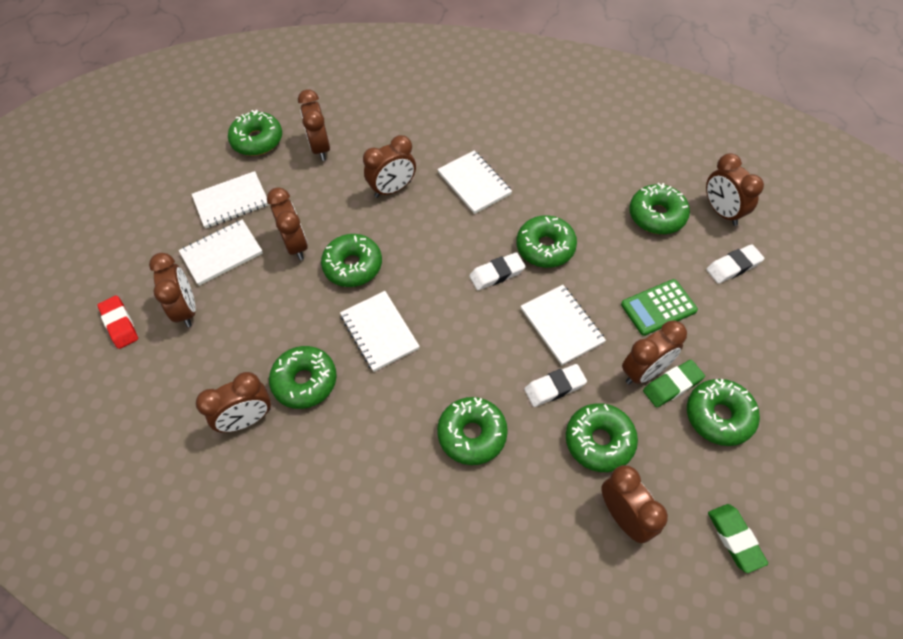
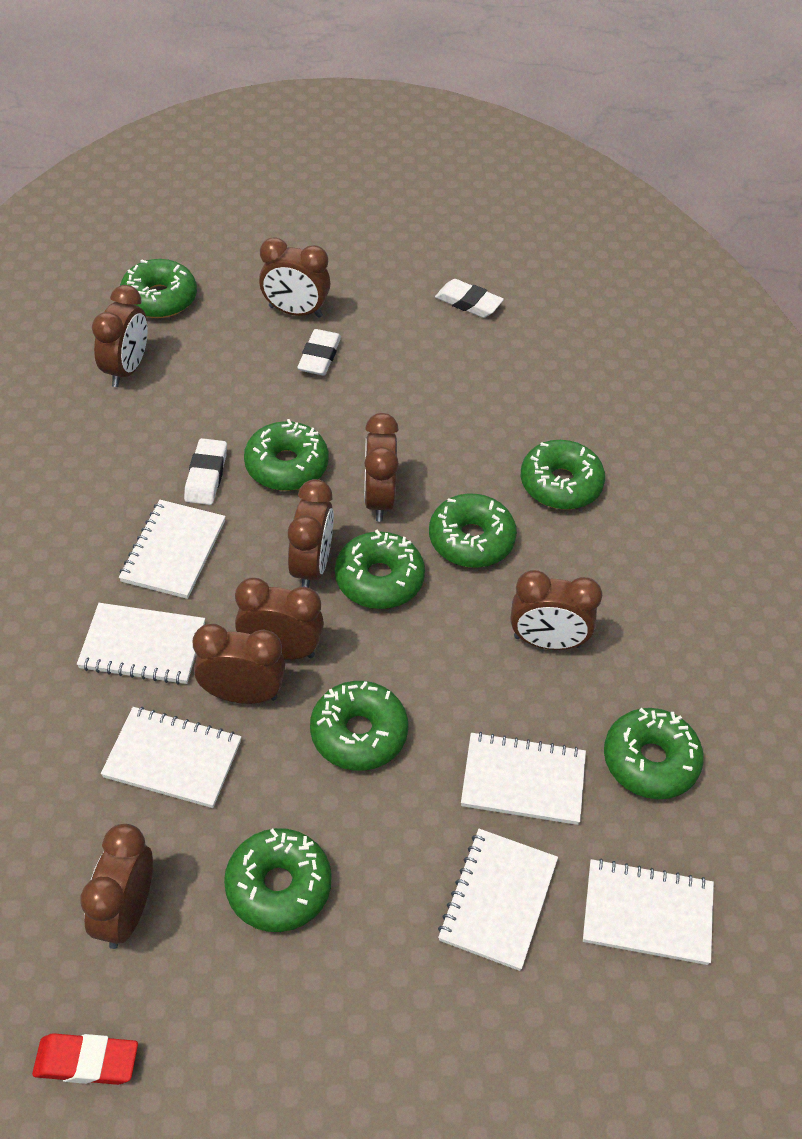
green calculator: [621,279,698,336] = 1 -> none = 0
green eraser: [643,360,705,408] [708,504,768,573] = 2 -> none = 0
white notebook: [179,219,263,286] [192,171,269,228] [340,291,420,372] [437,150,512,214] [521,285,606,365] = 5 -> [77,603,205,685] [101,707,242,808] [119,500,226,599] [438,829,558,971] [461,732,586,825] [583,859,714,965] = 6

